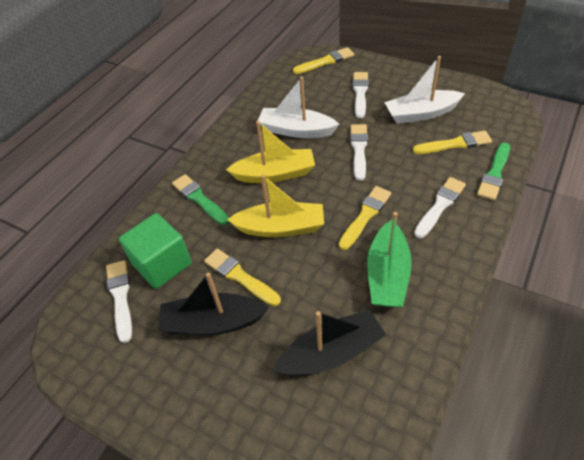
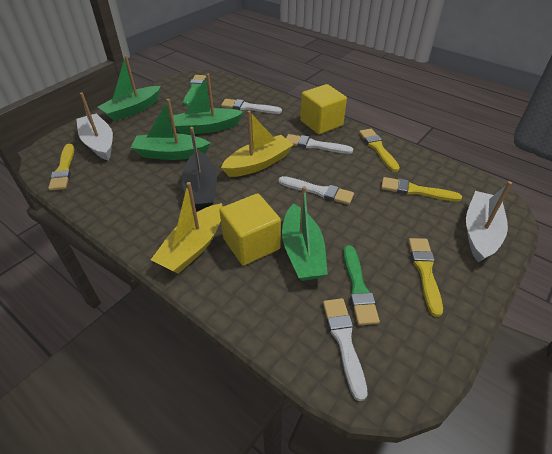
black boat: [158,273,269,335] [273,310,386,376] = 2 -> [182,127,217,211] = 1
green boat: [367,212,412,307] = 1 -> [98,55,161,121] [131,99,211,160] [173,74,243,135] [282,186,328,281] = 4
green cube: [119,213,192,289] = 1 -> none = 0
yellow cube: none = 0 -> [219,193,281,265] [300,84,347,134] = 2

